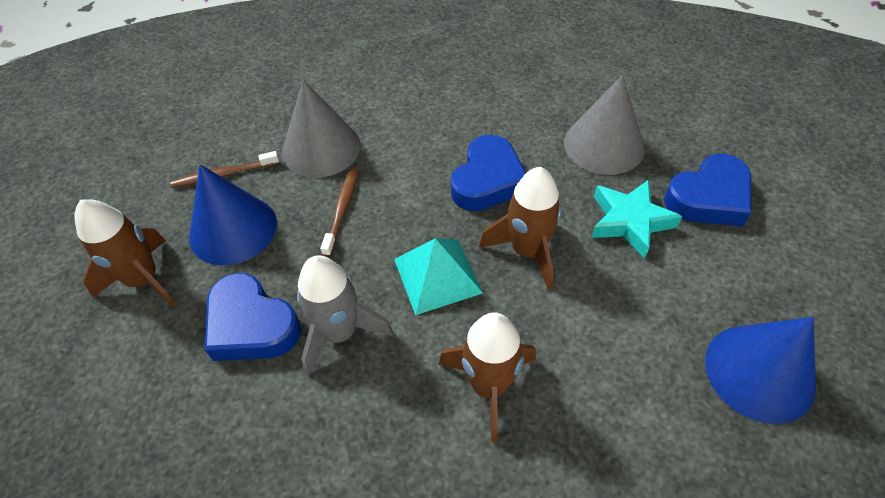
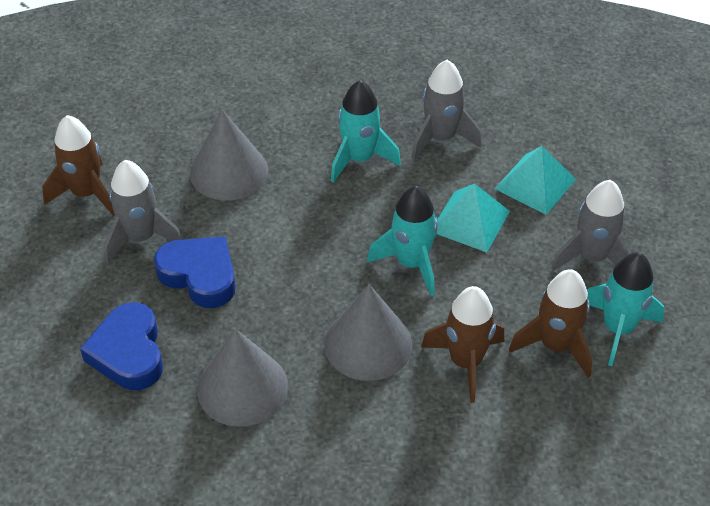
blue cone: [189,164,277,266] [705,317,816,424] = 2 -> none = 0
blue heart: [205,273,301,361] [451,135,526,211] [664,154,751,226] = 3 -> [80,302,163,390] [154,236,236,308] = 2
brown toothbrush: [171,151,279,188] [320,167,359,257] = 2 -> none = 0
grey cone: [282,80,361,178] [564,75,645,175] = 2 -> [190,110,268,201] [197,329,288,427] [324,284,412,381] = 3
grey rocket: [297,255,393,376] = 1 -> [105,160,182,264] [412,60,482,160] [551,180,629,271] = 3
turquoise pyramid: [394,238,483,315] = 1 -> [437,183,510,252] [495,146,576,215] = 2
turquoise rocket: none = 0 -> [331,80,401,183] [367,186,438,296] [587,252,665,366] = 3
turquoise star: [591,180,683,259] = 1 -> none = 0

